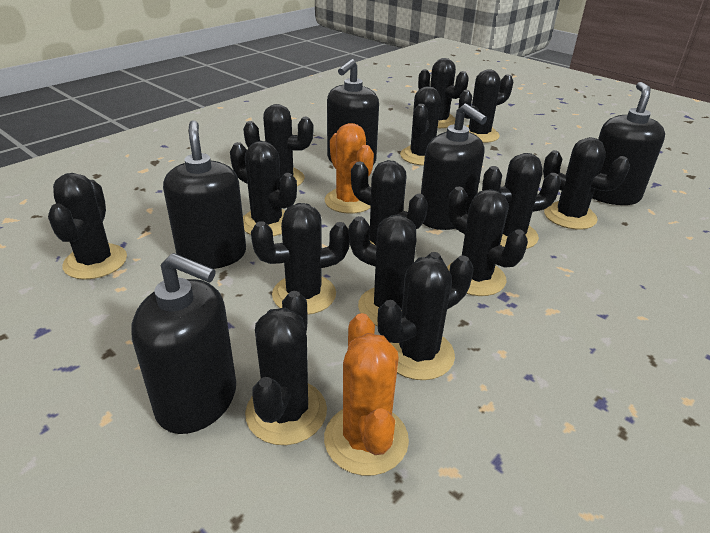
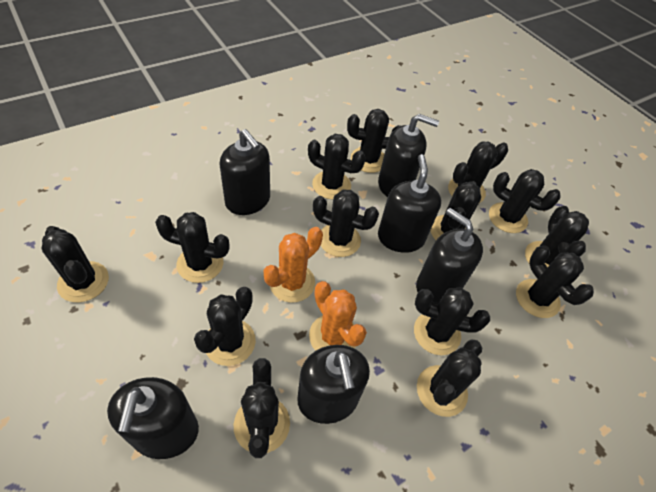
black soap dispenser: [131,253,236,434] [163,120,246,269] [327,59,379,165] [421,104,487,230] [592,82,665,205] = 5 -> [107,377,199,459] [219,129,270,215] [297,345,370,424] [378,114,439,197] [378,154,441,253] [416,208,483,303] = 6

